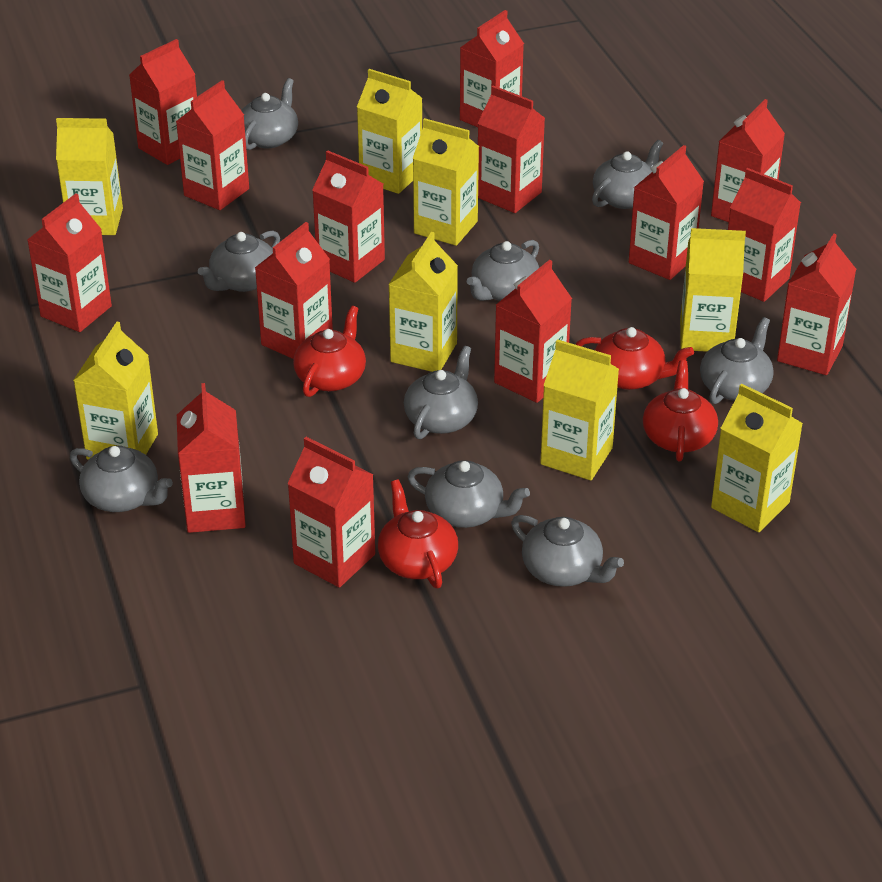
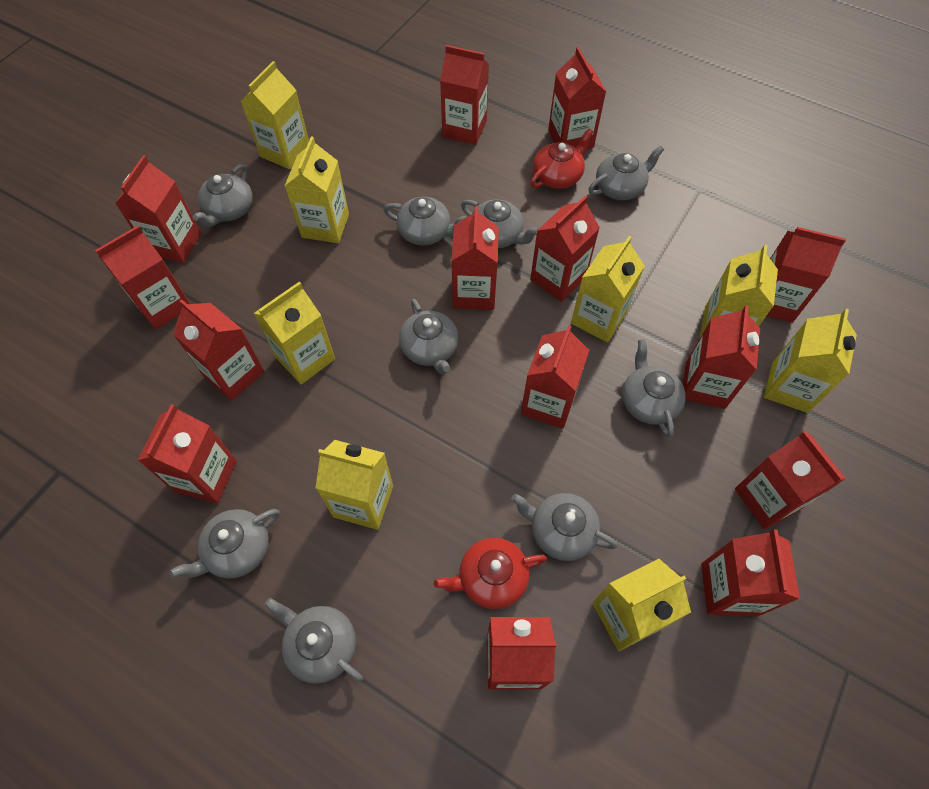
red teapot: [293,306,366,397] [378,480,458,588] [576,327,694,390] [643,360,718,461] = 4 -> [434,538,547,609] [530,129,593,189] = 2

